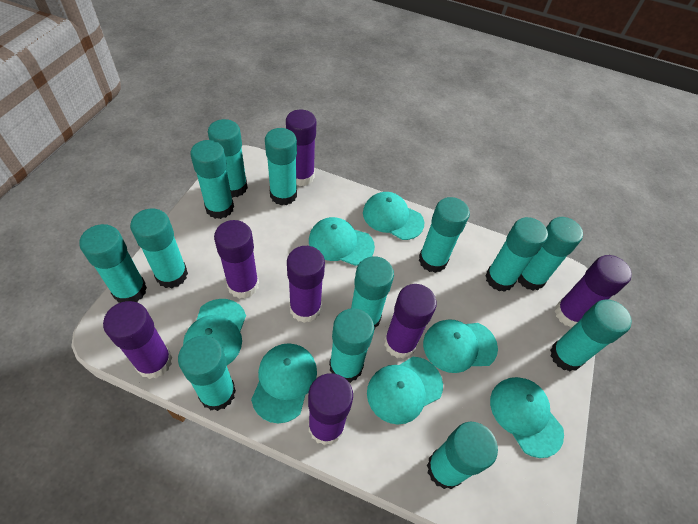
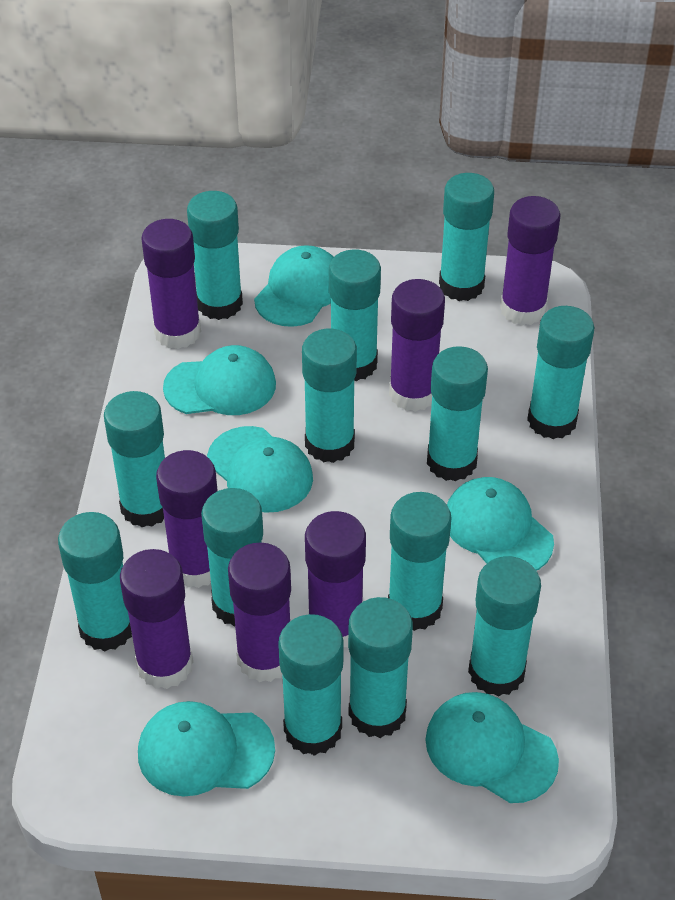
turquoise cap: [183,299,246,365] [251,343,317,423] [309,217,375,266] [363,192,424,240] [367,357,443,424] [423,319,498,373] [490,377,564,458] = 7 -> [138,701,275,797] [163,345,276,415] [207,426,313,513] [254,245,334,327] [425,692,559,803] [447,477,554,571] = 6

